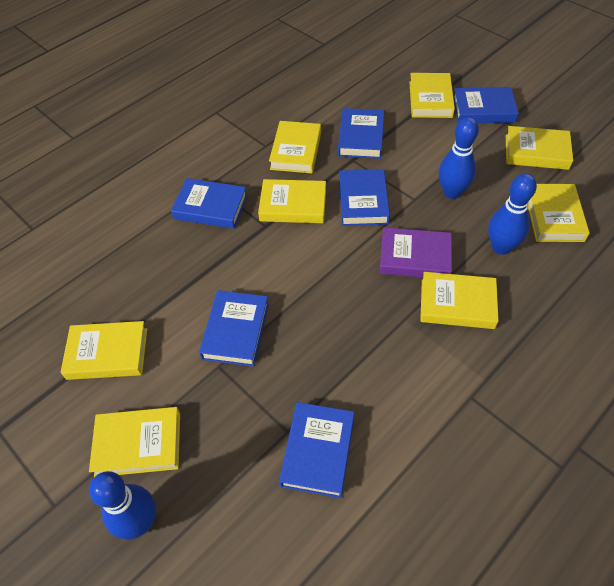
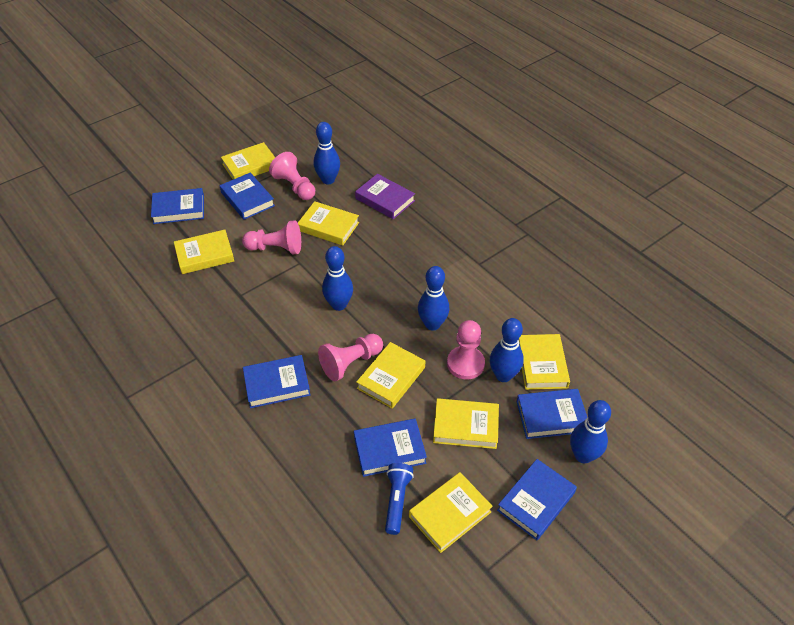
blue bowling pin: [89,471,156,539] [439,117,479,199] [488,173,537,255] = 3 -> [314,122,340,185] [322,246,353,311] [418,266,449,330] [490,318,524,382] [570,400,611,463] = 5
blue flashlight: none = 0 -> [385,463,414,535] = 1
pink pawn: none = 0 -> [242,221,301,254] [269,152,315,200] [318,334,383,381] [447,320,485,379] = 4
yellow book: [61,321,147,380] [89,407,180,477] [258,179,326,223] [269,121,321,173] [409,73,455,118] [420,272,499,329] [506,126,573,170] [528,184,590,242] = 8 -> [174,230,234,274] [221,142,275,179] [298,201,359,246] [356,342,425,409] [409,472,493,553] [433,398,499,449] [519,334,570,390] = 7

